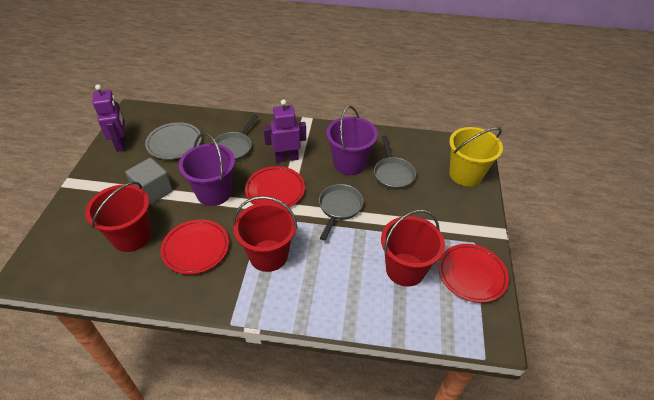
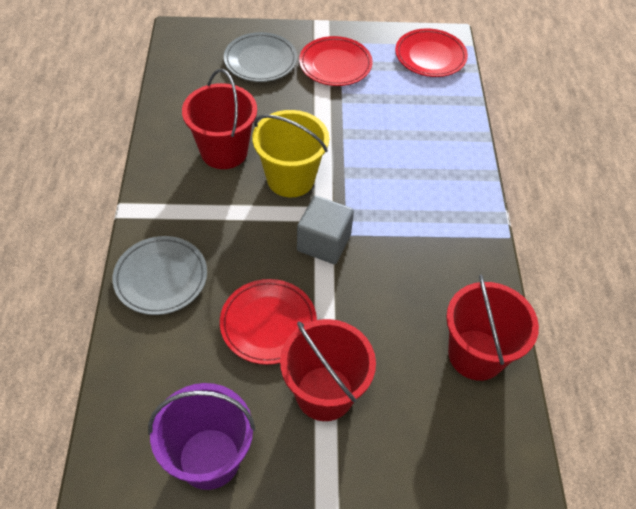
grey pan: [212,115,258,161] [319,184,363,241] [374,136,416,190] = 3 -> none = 0
grey plate: [145,122,202,159] = 1 -> [112,236,207,315] [224,32,297,82] = 2
purple bucket: [179,133,235,206] [326,105,378,175] = 2 -> [148,383,255,490] = 1
purple robot: [93,84,125,152] [263,99,306,163] = 2 -> none = 0

